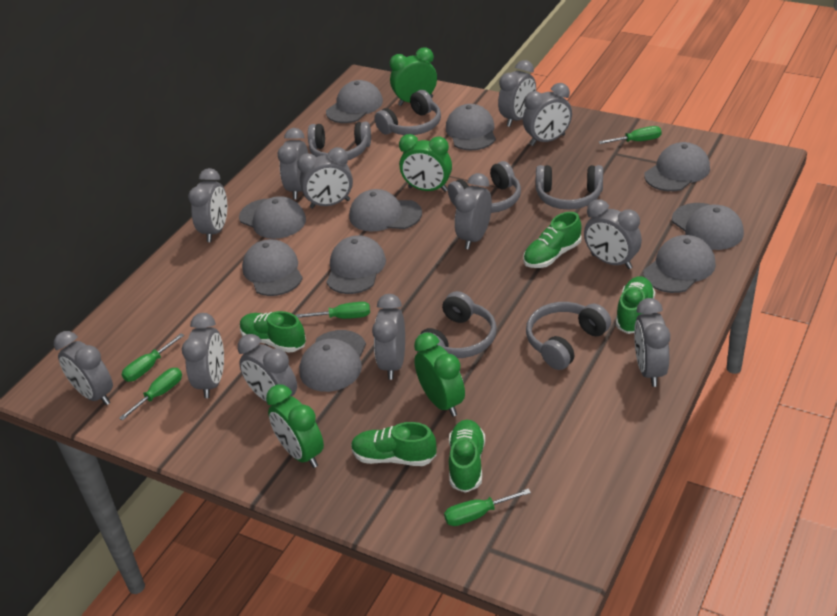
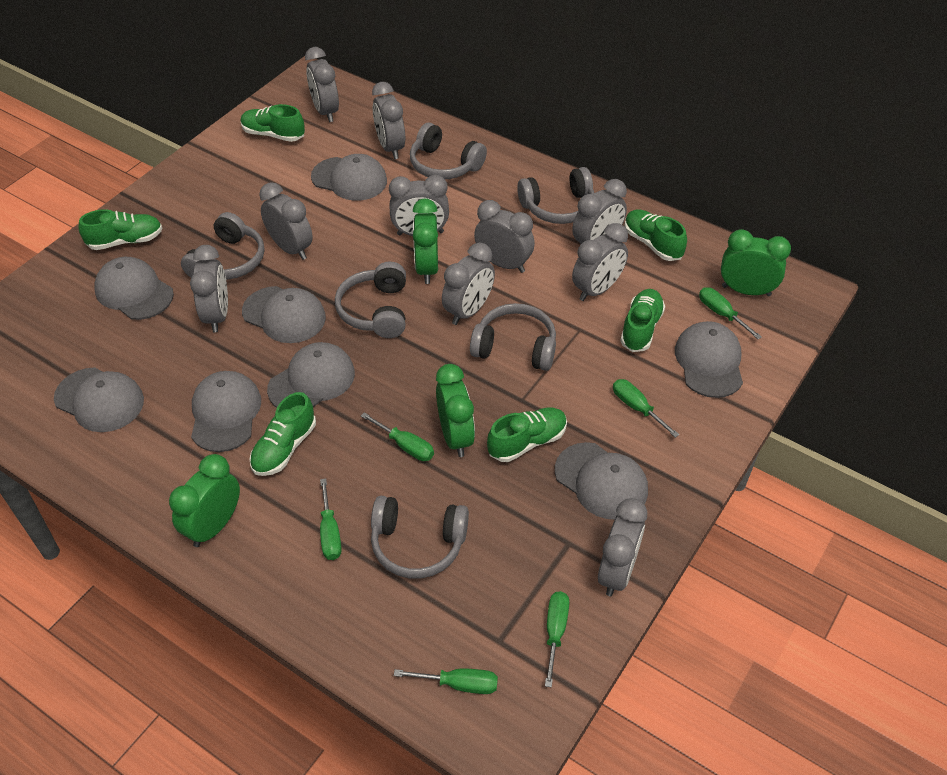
green screwdriver: [119,368,182,421] [121,334,184,382] [296,302,370,319] [444,488,531,526] [599,126,662,144] = 5 -> [320,478,342,560] [361,412,434,461] [394,668,498,694] [545,591,569,687] [613,379,679,438] [699,287,762,339] = 6
green shoe: [240,311,306,353] [351,422,436,466] [449,419,485,493] [523,212,582,268] [616,276,655,334] = 5 -> [78,209,163,250] [240,104,305,142] [249,392,316,476] [487,408,567,462] [620,289,665,352] [624,209,687,261] = 6
grey cap: [239,196,306,239] [242,239,303,296] [299,330,366,392] [326,80,383,123] [326,235,386,294] [349,189,422,232] [446,104,496,151] [643,235,716,293] [644,142,710,191] [672,203,744,250] = 10 -> [54,368,144,432] [94,257,174,320] [191,371,261,452] [242,286,326,343] [267,342,355,408] [311,154,387,201] [555,442,648,520] [675,321,743,398] = 8
grey clock: [54,331,113,405] [182,313,224,398] [188,168,227,242] [238,334,297,402] [277,128,308,199] [297,147,353,208] [372,294,405,380] [454,173,492,249] [498,60,536,127] [523,83,572,146] [584,199,642,269] [634,298,670,387] = 12 -> [190,245,228,332] [259,182,313,260] [305,47,339,122] [372,82,405,159] [389,175,449,236] [442,243,495,325] [474,200,535,273] [572,179,627,244] [572,223,628,301] [598,498,647,596] = 10

